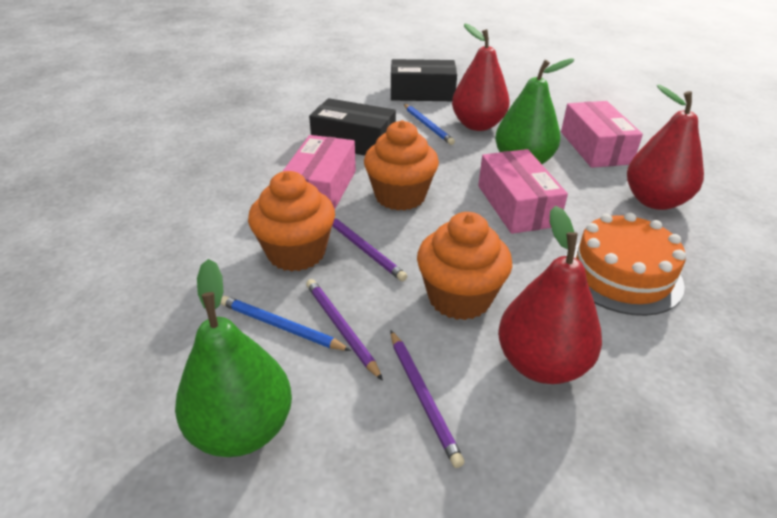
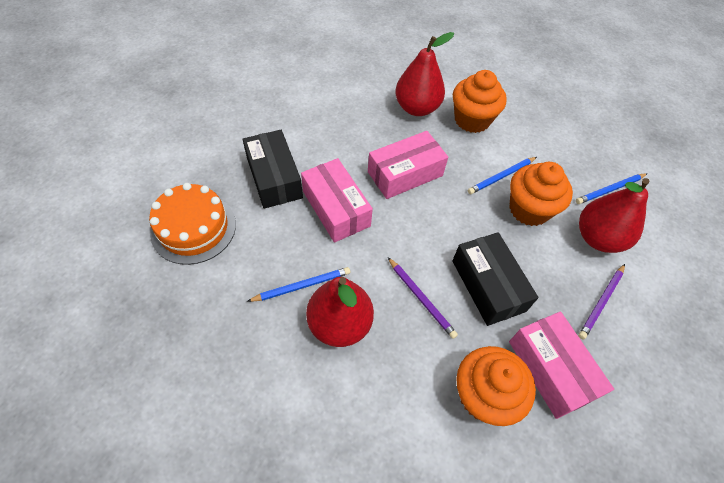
blue pencil: [220,296,351,351] [404,104,455,145] = 2 -> [247,267,350,302] [468,157,537,194] [576,173,647,204] = 3
green pear: [175,259,292,457] [495,59,575,164] = 2 -> none = 0
purple pencil: [306,279,383,381] [332,218,407,281] [390,330,465,468] = 3 -> [388,257,458,339] [578,264,625,340] = 2

